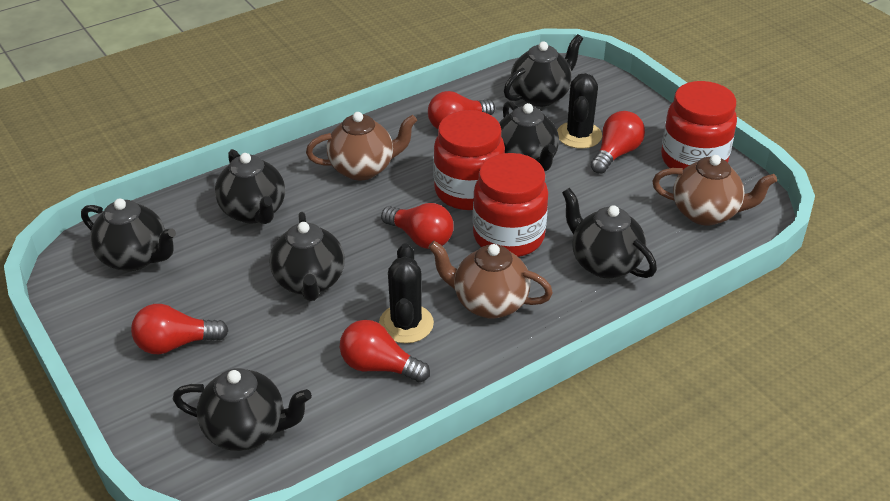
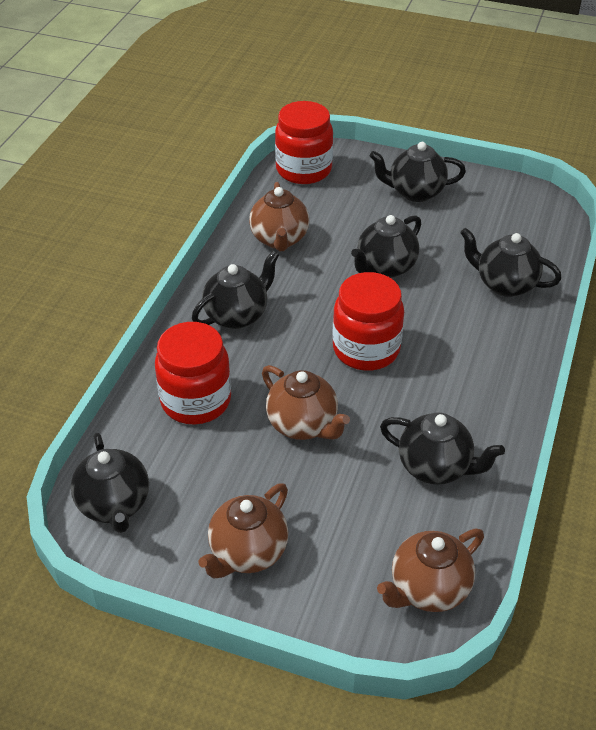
black cactus: [379,243,434,343] [557,73,602,149] = 2 -> none = 0
black teapot: [81,198,176,271] [173,368,312,451] [215,149,285,224] [270,212,344,301] [499,101,559,172] [504,34,583,107] [562,188,657,278] = 7 -> [71,433,149,533] [192,251,279,329] [351,215,421,278] [370,142,466,202] [380,412,505,485] [460,228,562,297] = 6
brown teapot: [306,112,417,181] [428,241,553,319] [652,155,777,226] = 3 -> [198,483,288,579] [249,182,309,251] [262,365,350,440] [377,528,484,612] = 4
red light bulb: [131,304,229,354] [340,320,430,383] [381,203,454,249] [428,91,495,129] [591,111,645,174] = 5 -> none = 0

